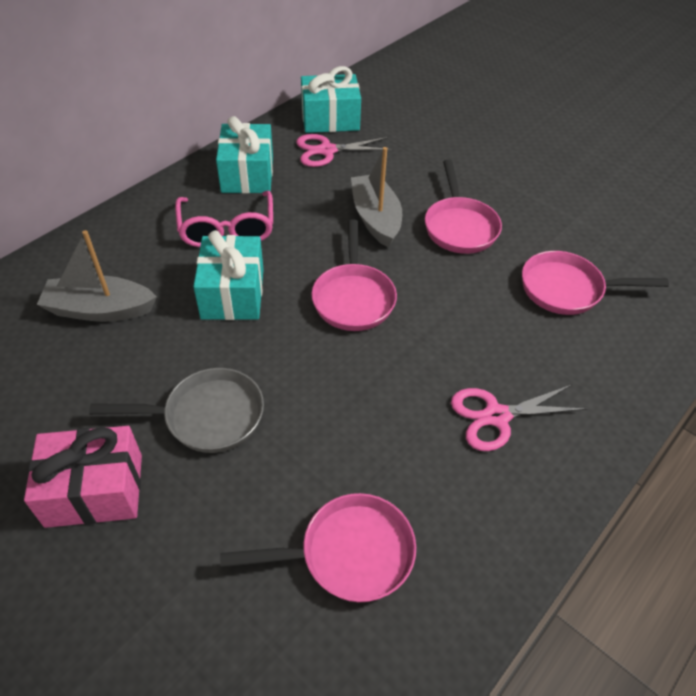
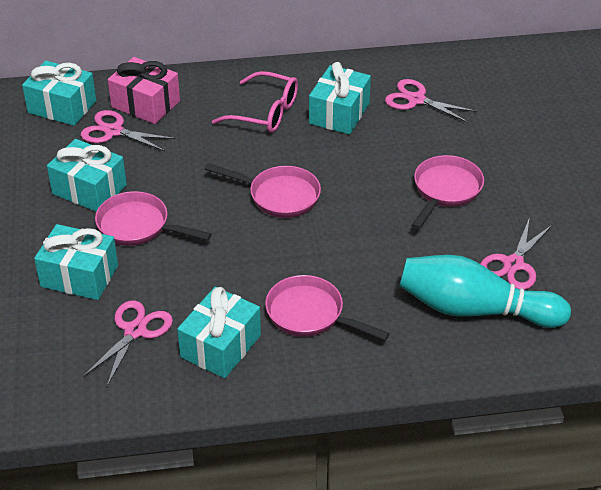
grey boat: [37,230,157,322] [351,147,402,248] = 2 -> none = 0
grey pan: [89,368,264,453] = 1 -> none = 0
pink scissors: [296,134,393,167] [451,385,587,451] = 2 -> [81,110,175,151] [83,300,173,386] [385,79,477,123] [480,217,553,290] = 4
turquoise bowling pin: none = 0 -> [399,255,571,328] = 1
turquoise gift: [193,230,264,320] [216,116,273,193] [301,66,361,133] = 3 -> [22,60,96,126] [34,224,118,300] [47,139,127,212] [177,287,261,378] [309,62,371,134] = 5

